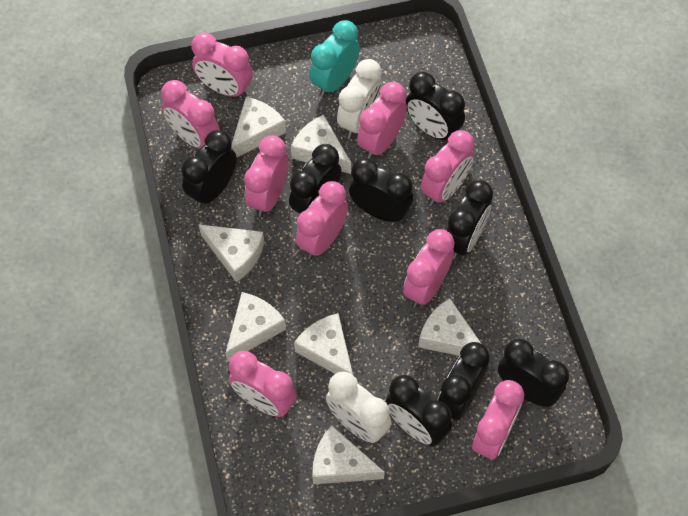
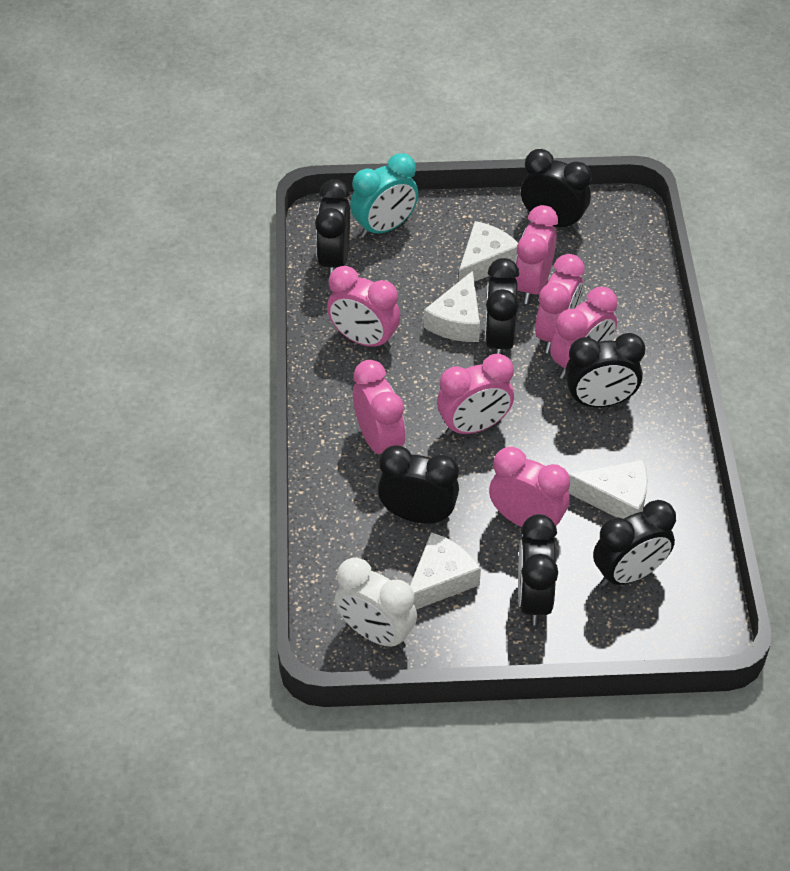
black clock: [181,130,237,208] [289,144,341,214] [349,158,413,223] [385,375,452,446] [405,72,465,141] [438,342,490,420] [447,180,493,260] [498,339,569,407] = 8 -> [315,179,350,276] [378,445,459,524] [485,258,519,355] [518,514,558,626] [521,149,592,231] [565,333,645,407] [593,500,676,587] = 7
pink clock: [161,80,220,149] [192,33,253,98] [229,351,297,417] [244,136,288,217] [296,181,348,259] [357,82,407,159] [403,229,455,308] [421,130,475,206] [472,380,524,460] = 9 -> [327,266,400,350] [353,360,406,454] [437,354,514,436] [489,447,570,527] [514,205,558,304] [535,254,585,354] [550,287,617,379] = 7
white cheese: [199,224,264,282] [225,292,286,362] [231,97,286,157] [291,115,351,174] [294,313,353,375] [313,425,385,484] [418,298,481,356] = 7 -> [410,532,481,610] [424,271,480,342] [458,221,518,282] [568,460,648,519] = 4
white clock: [326,372,392,443] [337,59,382,139] = 2 -> [335,557,417,649] = 1

